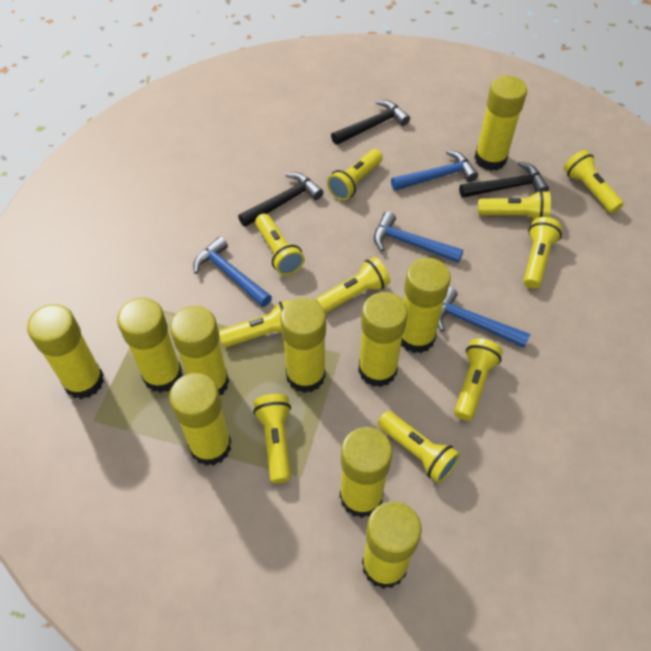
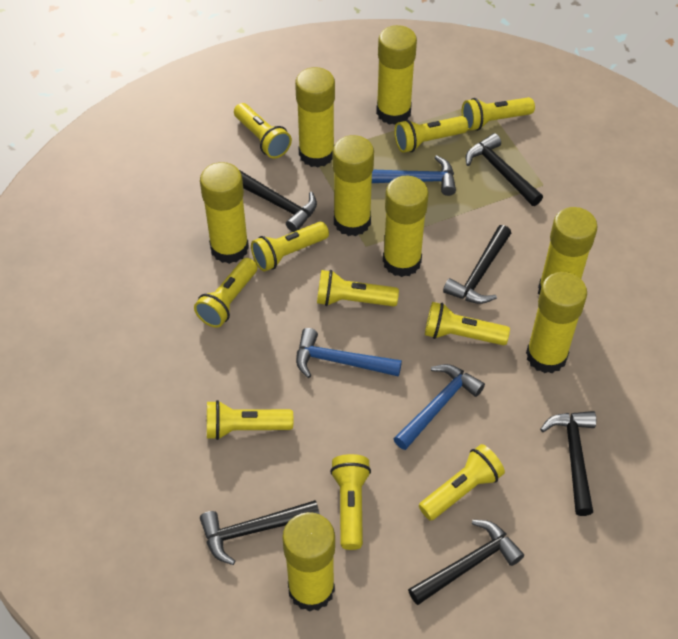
black hammer: [238,172,323,227] [331,100,410,145] [459,161,549,198] = 3 -> [200,500,320,565] [239,170,317,232] [408,520,524,605] [443,225,511,304] [466,133,543,206] [540,411,596,516] = 6
blue hammer: [193,236,272,307] [374,211,463,263] [391,150,478,191] [438,287,530,348] = 4 -> [296,328,402,378] [372,155,456,196] [394,364,485,450] = 3
yellow glue stick: [27,304,104,399] [117,297,182,393] [169,373,231,466] [170,306,229,395] [280,298,326,393] [340,427,393,518] [358,292,408,387] [362,501,422,589] [401,258,451,353] [474,76,527,171] = 10 -> [200,162,249,264] [282,512,335,612] [295,67,335,167] [333,135,374,236] [376,25,417,125] [383,175,429,277] [526,272,587,373] [538,207,598,295] = 8

